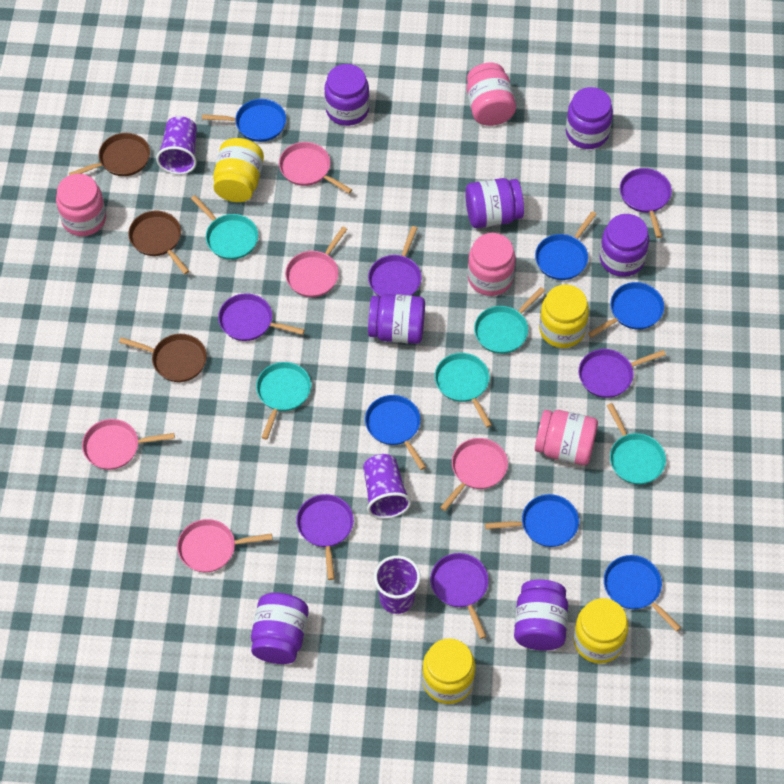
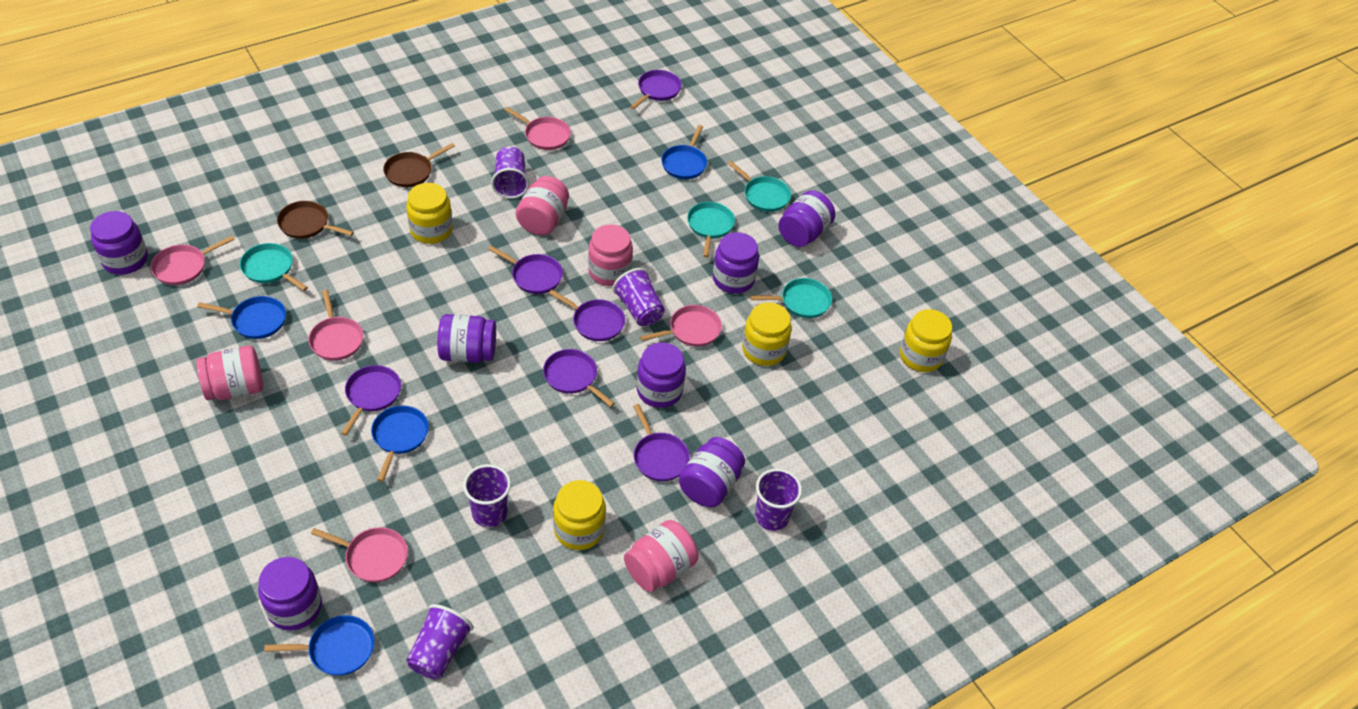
blue pan: [202,99,286,142] [365,395,426,470] [485,494,579,547] [535,211,597,280] [588,282,664,338] [604,555,681,632] = 6 -> [197,296,286,339] [264,615,375,676] [371,406,429,482] [661,125,707,179] = 4
brown pan: [69,133,150,176] [119,334,207,382] [128,211,189,274] = 3 -> [277,201,354,239] [383,143,455,187] = 2
purple cup: [156,116,197,175] [363,454,411,519] [374,555,421,614] = 3 -> [406,604,474,679] [463,464,511,528] [491,147,529,199] [612,268,665,326] [755,469,802,531] = 5
turquoise pan: [191,195,258,260] [256,362,311,440] [435,353,492,428] [474,287,545,354] [607,403,666,484] = 5 -> [240,243,308,291] [687,202,735,258] [728,161,791,212] [750,278,832,318] = 4

